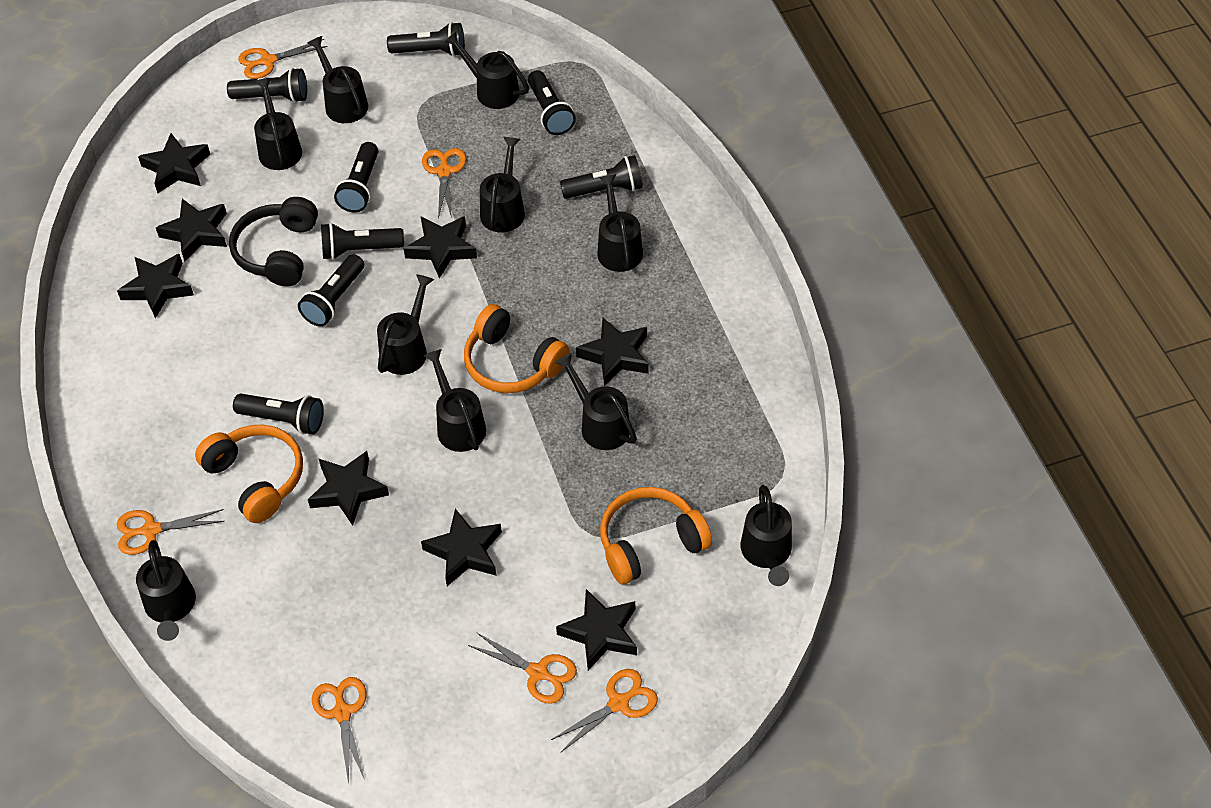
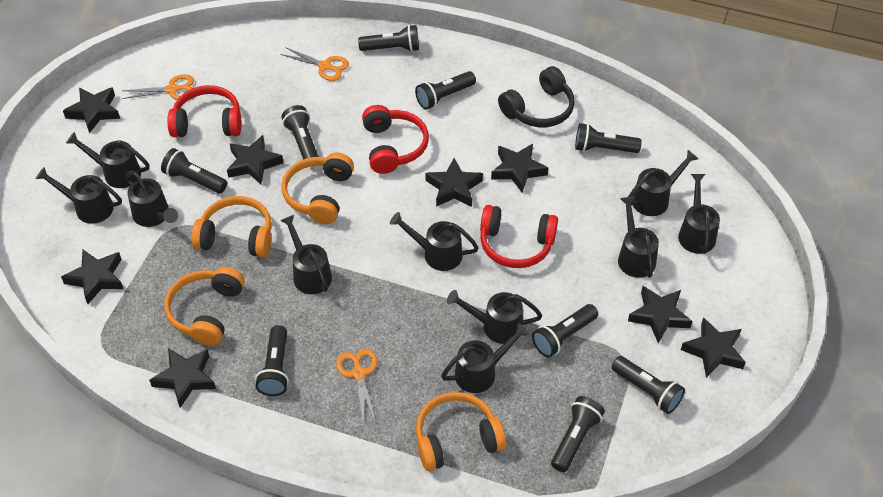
black flashlight: [227,68,307,103] [233,393,324,435] [298,254,364,327] [321,223,404,260] [334,142,378,212] [387,22,465,57] [528,70,576,135] [560,155,643,199] = 8 -> [161,148,227,193] [255,325,289,396] [281,105,319,160] [358,25,419,52] [415,71,476,110] [532,304,598,357] [551,396,605,472] [575,123,642,153] [612,356,685,414] = 9
orange headphones: [195,424,303,523] [464,304,569,393] [600,487,712,584] = 3 -> [164,267,245,346] [191,196,272,257] [281,152,354,224] [416,392,506,471] = 4
orange scissors: [117,509,225,555] [238,39,328,79] [312,677,367,784] [422,148,467,218] [468,632,577,704] [551,669,658,753] = 6 -> [122,74,194,100] [280,47,349,81] [336,349,377,425] = 3
red headphones: none = 0 -> [167,85,241,137] [362,105,429,174] [480,205,558,268] = 3

